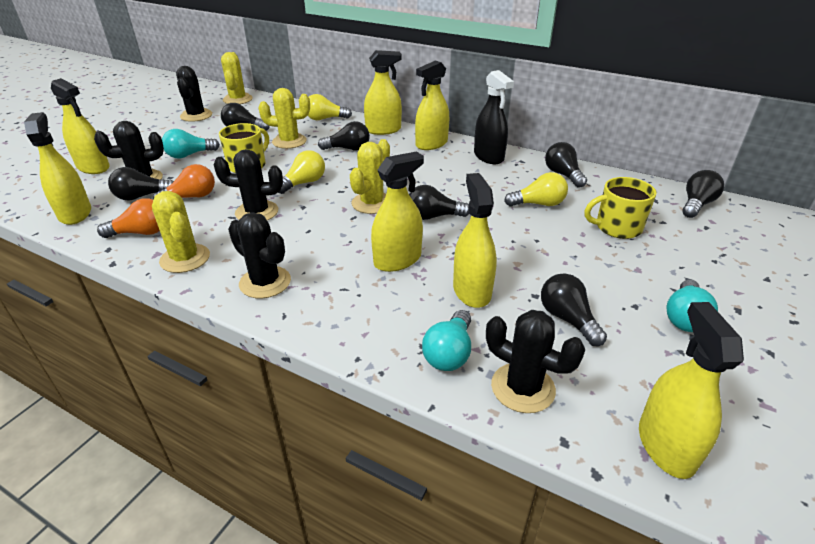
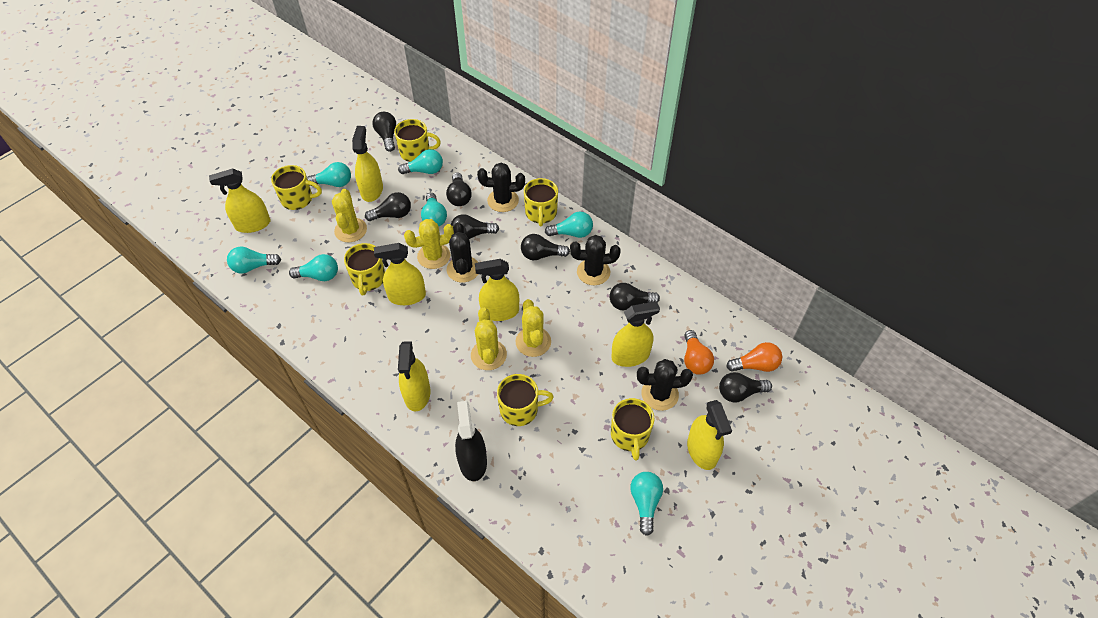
black cactus: [94,121,164,180] [176,66,212,122] [214,149,283,220] [228,213,291,298] [486,310,585,413] = 5 -> [447,222,478,282] [477,163,525,212] [570,235,621,285] [637,359,693,411] = 4
turquoise light bulb: [162,129,220,159] [422,310,471,371] [666,280,718,332] = 3 -> [227,247,281,273] [289,254,338,281] [307,162,351,187] [398,149,443,174] [421,193,447,226] [545,212,593,238] [630,472,663,536] = 7
yellow light bulb: [278,150,325,194] [308,94,352,120] [504,172,568,207] = 3 -> none = 0
yellow mug: [219,123,269,173] [584,177,657,239] = 2 -> [271,165,322,210] [344,243,385,295] [394,119,441,162] [497,374,554,426] [524,178,558,227] [611,398,654,461] = 6

